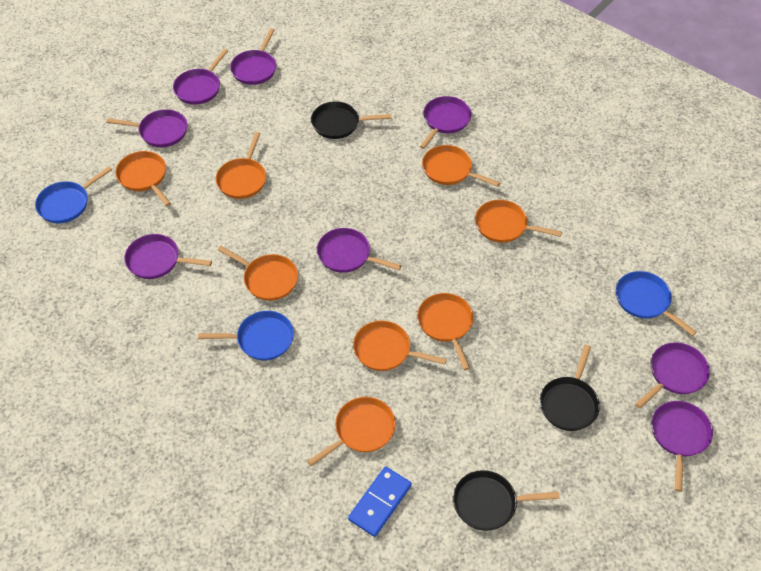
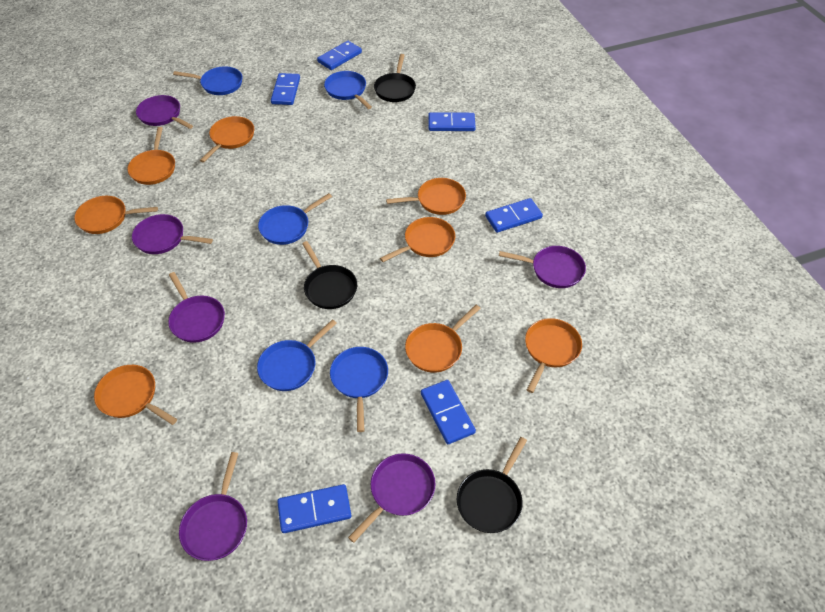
blue domino: [348,467,412,537] = 1 -> [271,73,300,105] [277,484,351,533] [317,41,362,70] [421,380,476,444] [428,112,476,131] [485,198,543,233] = 6
blue pan: [35,166,112,223] [198,311,294,360] [616,271,697,336] = 3 -> [173,66,242,95] [257,319,337,391] [258,193,332,245] [324,71,372,109] [330,347,388,432] = 5
purple pan: [106,109,188,147] [124,234,212,279] [173,49,228,105] [230,28,276,85] [317,228,402,273] [420,96,472,149] [635,342,710,409] [652,401,713,492] = 8 -> [132,214,213,254] [136,95,193,129] [168,272,225,343] [179,452,247,561] [348,453,435,543] [499,246,586,288] = 6

